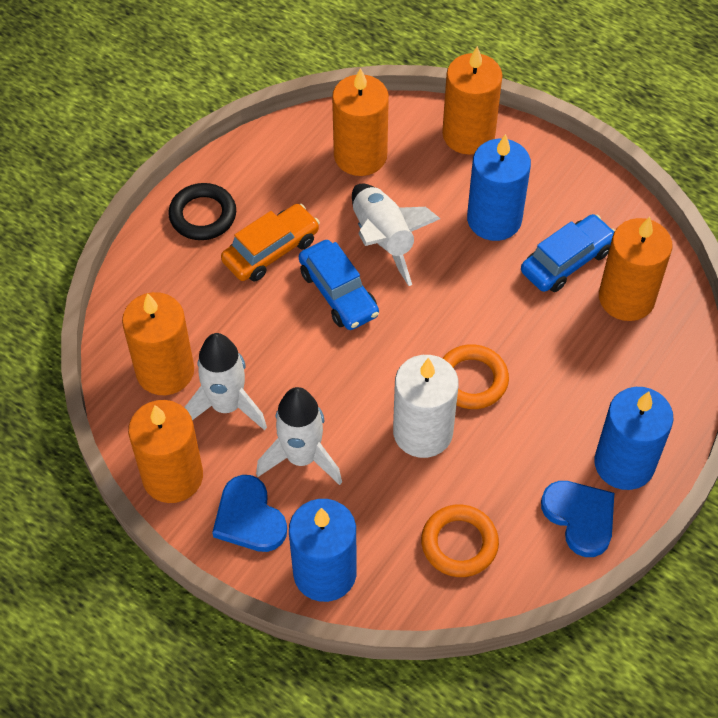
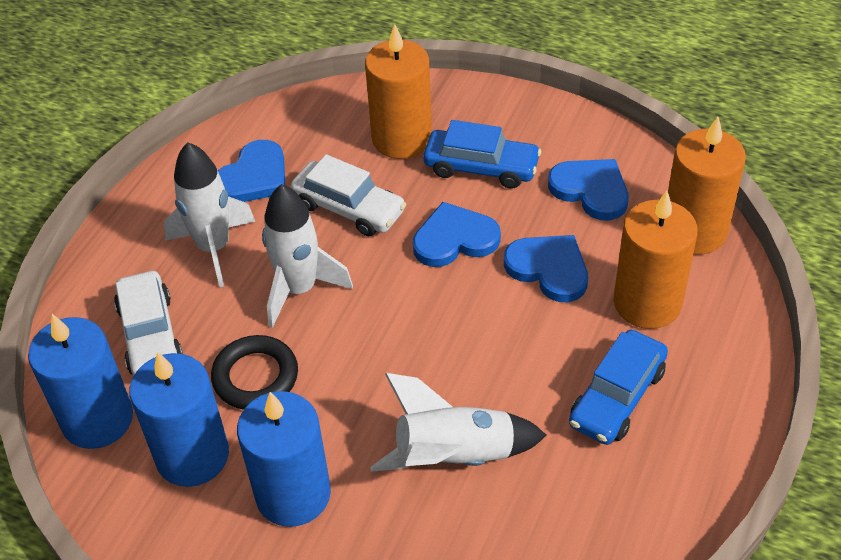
blue heart: [212,475,287,552] [541,481,614,557] = 2 -> [218,140,285,202] [413,202,501,267] [504,235,588,302] [548,159,629,221] = 4
orange candle: [122,292,194,395] [128,400,203,503] [332,68,389,176] [442,46,503,155] [599,217,672,321] = 5 -> [365,24,432,159] [614,191,698,329] [668,117,746,254] = 3
orange car: [221,204,320,282] = 1 -> none = 0
orange ring: [421,505,499,577] [442,344,509,409] = 2 -> none = 0
white candle: [393,355,459,458] = 1 -> none = 0
white car: none = 0 -> [114,271,183,376] [291,154,406,236] = 2

